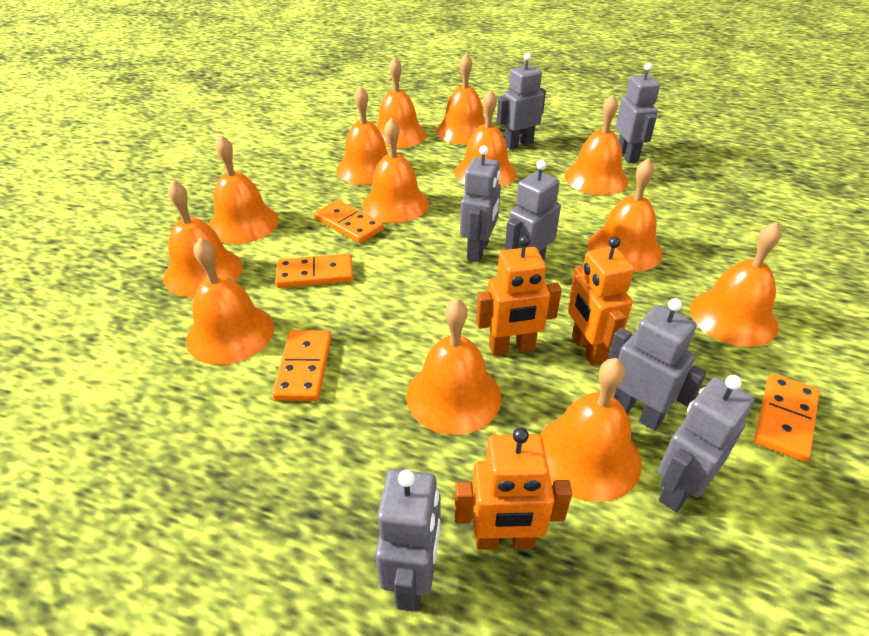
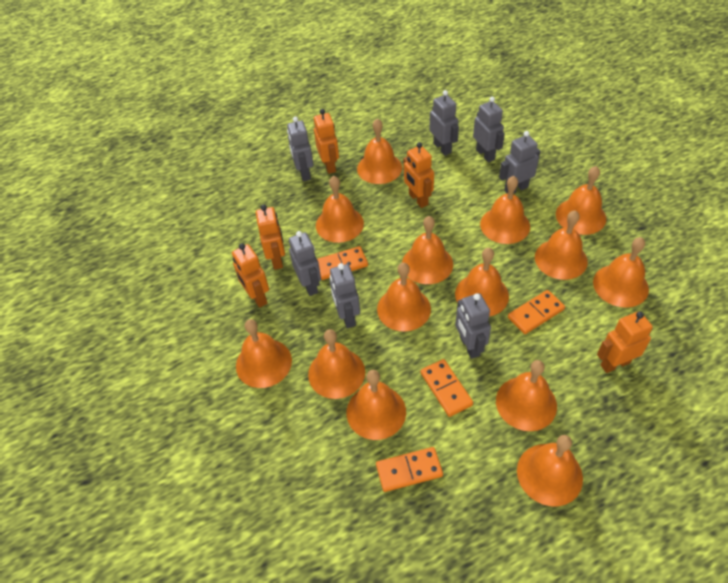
orange bell: [163,180,243,297] [186,238,274,365] [209,135,279,244] [337,86,388,185] [363,118,429,223] [376,57,426,149] [406,298,501,435] [436,53,485,144] [455,89,517,187] [540,358,642,502] [564,95,628,195] [588,158,663,272] [690,222,782,347] = 13 -> [236,319,292,388] [308,329,365,399] [316,176,364,243] [346,370,406,440] [357,119,402,184] [377,262,431,332] [402,216,453,284] [455,248,509,316] [480,176,530,244] [496,360,557,431] [517,435,583,506] [535,210,588,280] [556,166,606,235] [593,237,649,308] = 14
orange robot: [455,427,572,550] [476,235,562,356] [568,237,634,366] = 3 -> [232,243,269,308] [256,205,285,270] [314,109,339,174] [404,142,434,208] [597,311,653,373] = 5

